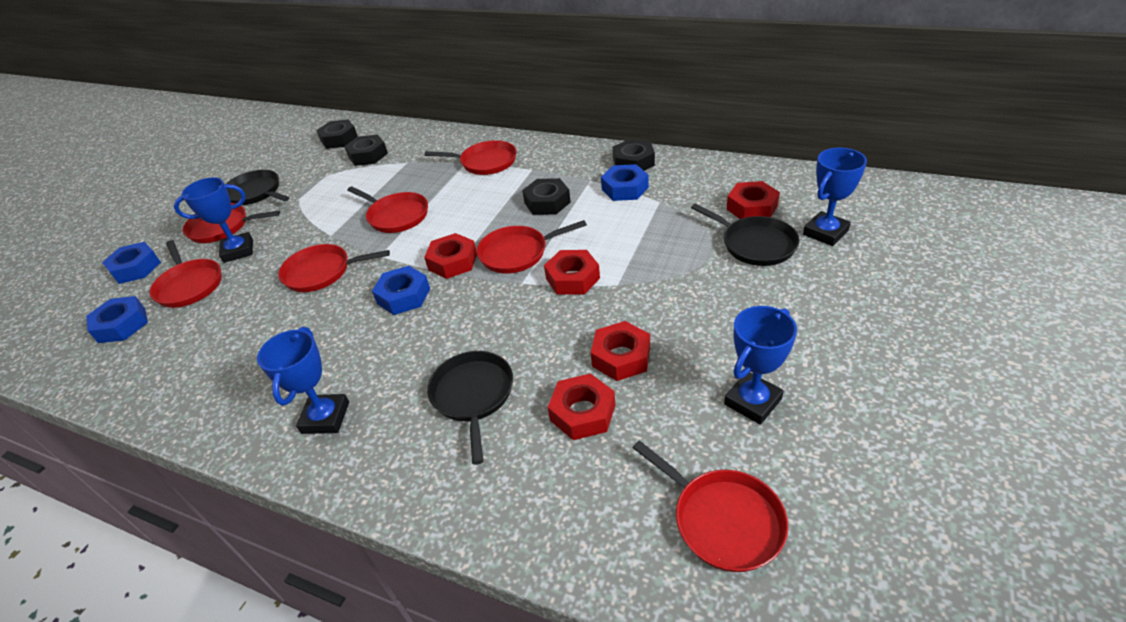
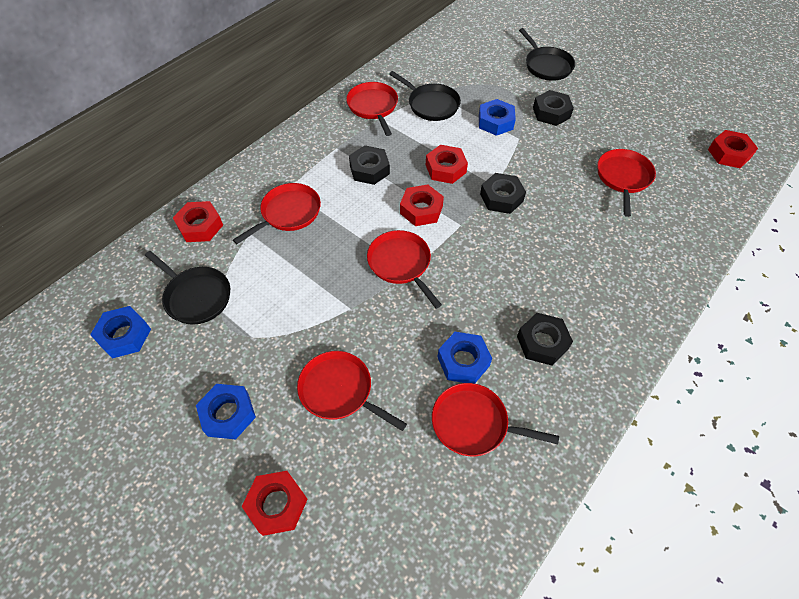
blue trophy: [174,177,253,263] [257,327,349,434] [724,306,797,425] [803,148,867,246] = 4 -> none = 0
red pan: [150,240,222,308] [183,203,280,243] [278,244,390,292] [347,186,428,233] [425,140,517,175] [477,220,587,273] [633,441,788,572] = 7 -> [233,183,321,244] [297,351,407,431] [346,82,398,136] [367,230,442,309] [432,383,559,456] [597,149,656,217] = 6

